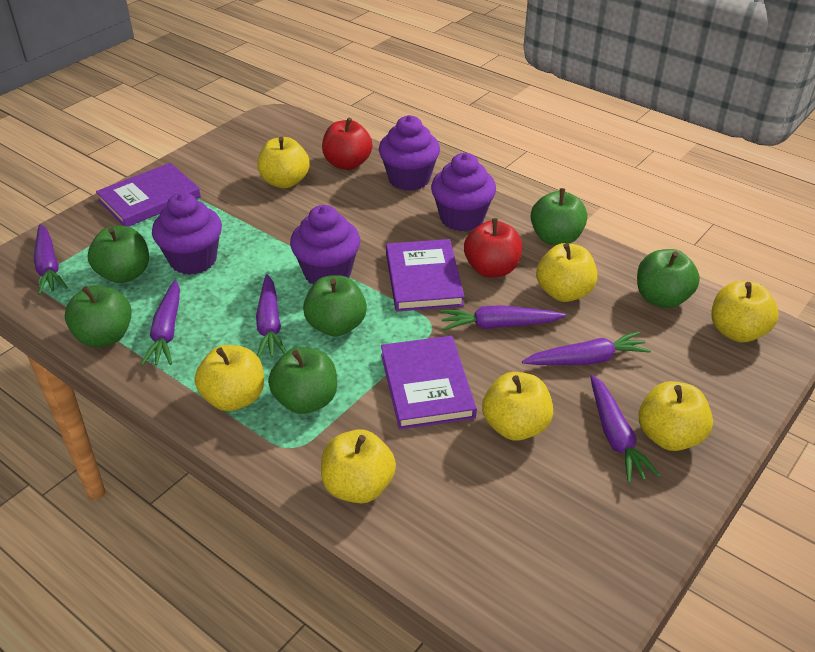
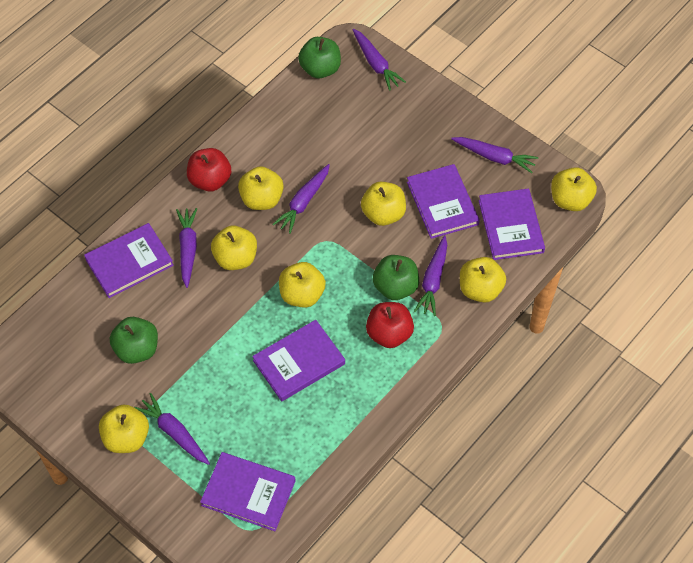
green apple: [65,285,132,347] [88,226,149,283] [268,347,337,414] [303,275,367,336] [531,188,588,246] [637,249,700,308] = 6 -> [110,317,158,364] [298,37,341,78] [373,255,419,300] = 3
purple book: [96,163,201,227] [381,336,477,429] [386,239,465,312] = 3 -> [84,223,174,298] [200,452,296,531] [252,320,345,401] [407,164,480,239] [478,188,545,260] = 5
purple cupcake: [152,193,222,275] [290,205,360,284] [379,115,440,191] [431,153,496,232] = 4 -> none = 0

